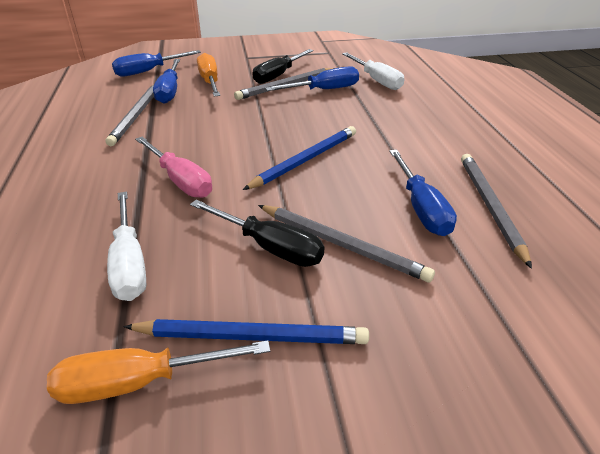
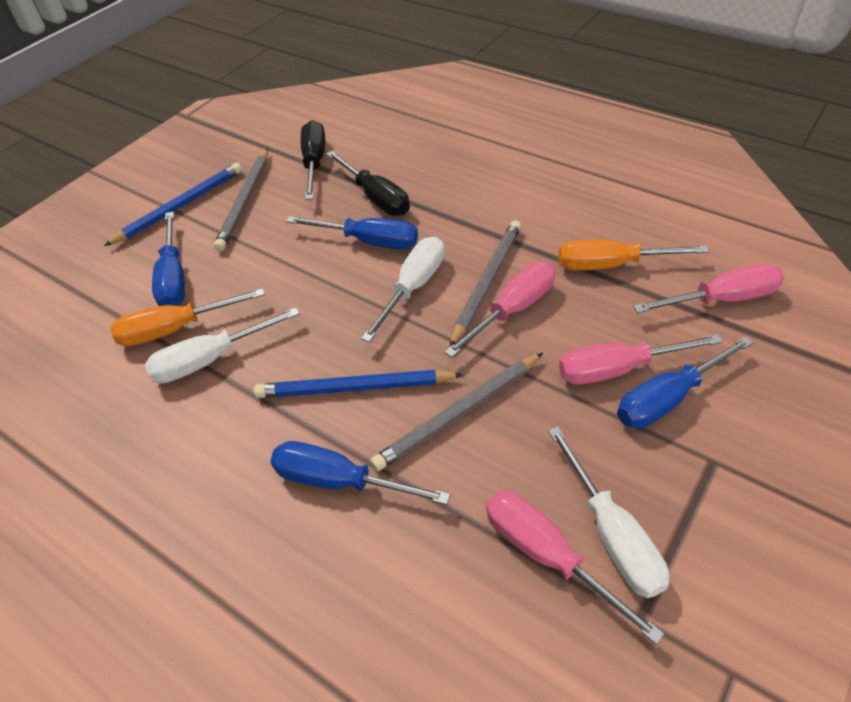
grey pencil: [105,85,154,146] [234,68,335,100] [258,205,435,282] [461,154,532,269] = 4 -> [214,148,268,251] [370,353,543,471] [450,220,521,347] = 3
pink screwdriver: [135,137,212,198] = 1 -> [444,262,555,358] [486,491,664,645] [559,334,723,385] [633,263,784,313] = 4
white screwdriver: [107,191,146,301] [342,52,404,90] = 2 -> [145,307,300,383] [361,237,445,342] [548,426,669,598] = 3

